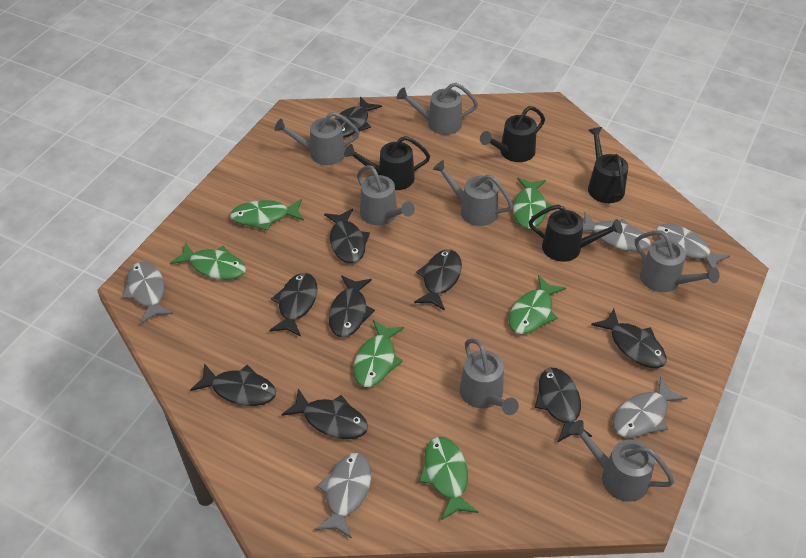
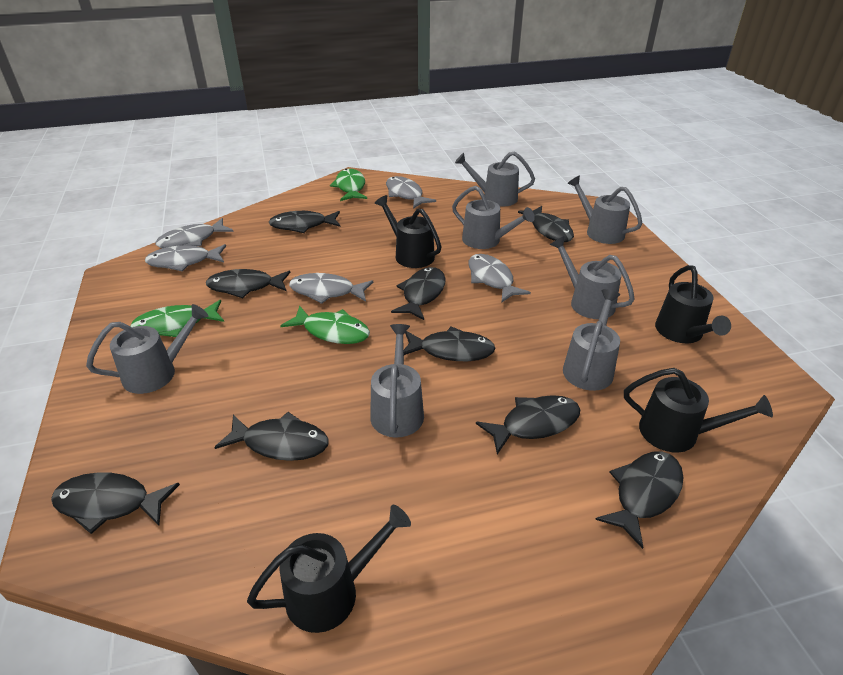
green fish: [170,242,246,280] [230,199,304,231] [353,320,404,387] [419,437,478,520] [509,275,566,334] [513,177,554,229] = 6 -> [130,300,224,337] [280,305,370,344] [330,169,367,201] = 3

